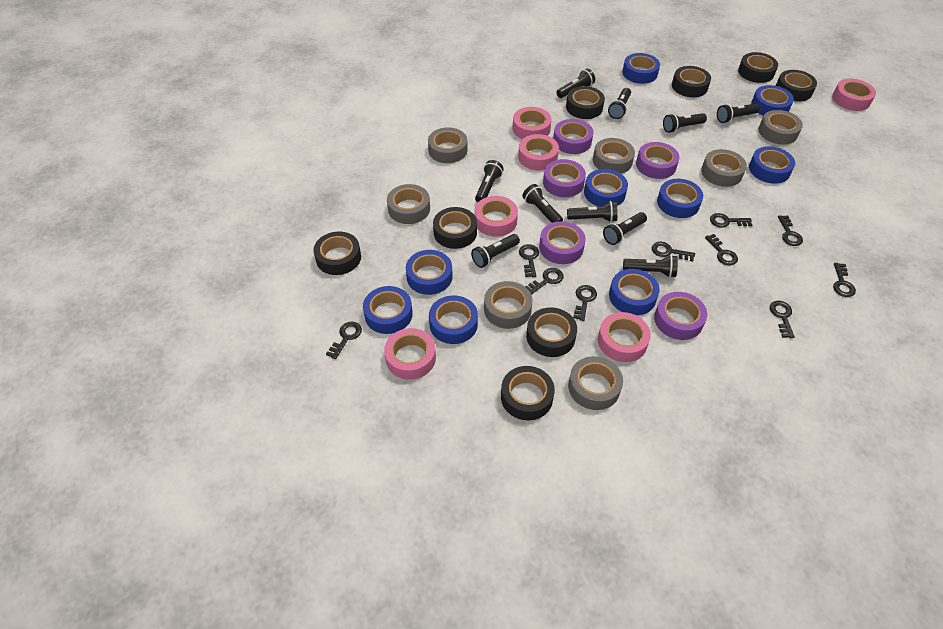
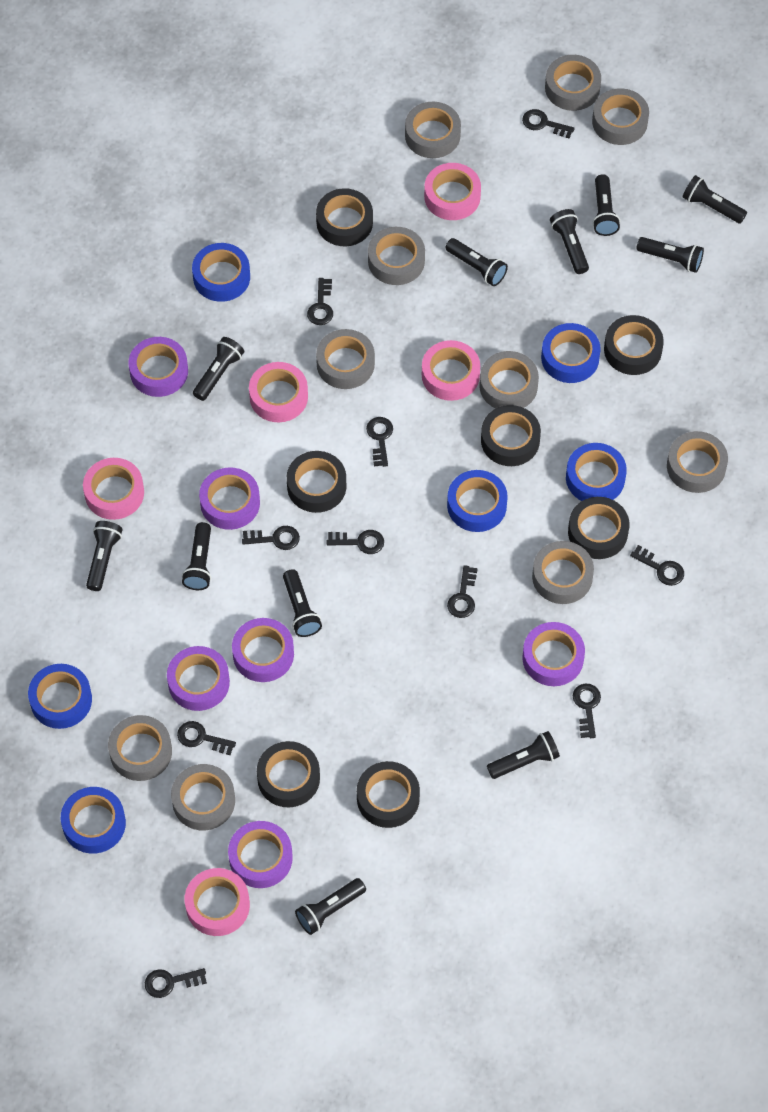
black flashlight: [471,234,520,268] [475,160,504,202] [522,184,563,223] [557,68,595,98] [567,201,618,222] [603,212,647,245] [608,88,631,119] [623,255,678,278] [663,113,707,133] [717,104,760,123] = 10 -> [86,521,122,591] [182,522,211,590] [193,337,244,401] [283,569,322,637] [295,878,366,935] [446,238,508,286] [487,731,560,779] [550,209,589,274] [592,174,620,236] [636,237,704,273] [683,175,747,224] = 11
black tape: [313,232,361,275] [433,207,477,249] [501,366,555,420] [526,307,577,357] [566,86,605,119] [672,66,711,97] [738,52,778,83] [776,70,817,102] = 8 -> [257,741,320,807] [287,451,346,513] [316,188,373,246] [357,761,420,828] [481,405,541,466] [568,497,629,559] [604,315,664,375] = 7
blue tape: [363,286,413,334] [406,250,453,295] [429,295,478,344] [584,169,628,207] [609,269,660,315] [622,53,660,84] [657,179,703,218] [749,146,795,184] [751,85,794,116] = 9 -> [28,664,92,729] [61,787,126,854] [192,243,250,302] [447,470,508,532] [541,323,601,383] [566,443,627,501] = 6
grey tape: [387,184,430,224] [428,127,467,163] [484,281,533,329] [568,356,623,410] [593,138,635,174] [701,149,747,187] [758,110,803,145] = 7 -> [108,715,172,781] [171,764,235,830] [316,329,375,389] [368,227,425,285] [405,102,461,158] [480,351,539,409] [532,541,594,604] [545,55,601,111] [592,88,649,145] [667,431,728,493] = 10
pink tape: [384,328,436,380] [474,196,518,237] [513,107,552,139] [518,134,559,171] [598,312,651,362] [832,79,876,111] = 6 -> [83,458,144,520] [185,868,250,936] [249,362,308,422] [422,340,480,401] [424,163,481,220] = 5
purple tape: [539,221,585,264] [543,159,586,197] [553,119,594,154] [636,142,679,179] [654,292,707,340] = 5 -> [129,337,188,397] [167,646,230,711] [199,467,260,530] [228,821,293,888] [232,618,294,682] [522,622,585,686] = 6

